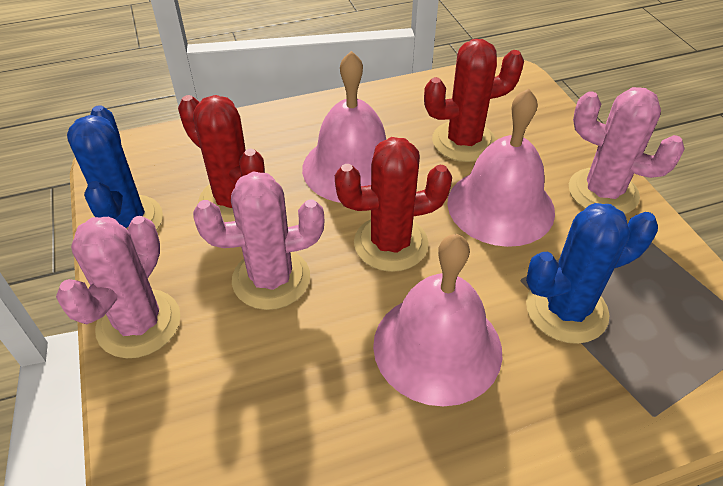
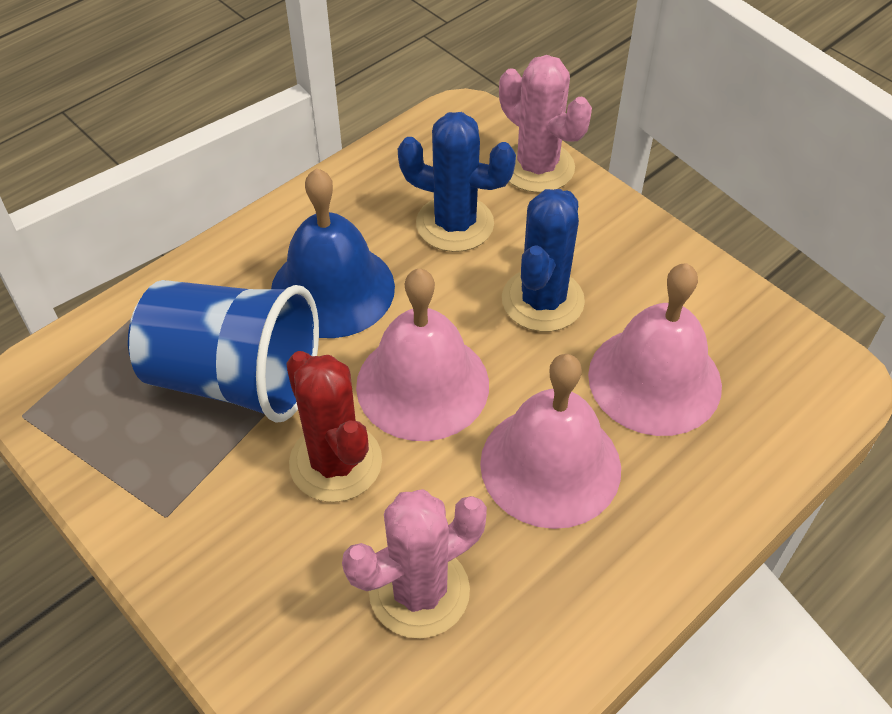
blue bell: none = 0 -> [271,168,395,338] = 1
blue cup: none = 0 -> [128,280,319,423] = 1
pink cactus: [56,216,180,358] [193,172,324,310] [569,87,685,214] = 3 -> [342,489,487,638] [499,55,592,193] = 2
red cactus: [178,95,265,222] [335,137,452,272] [424,39,524,162] = 3 -> [286,351,382,502] = 1

